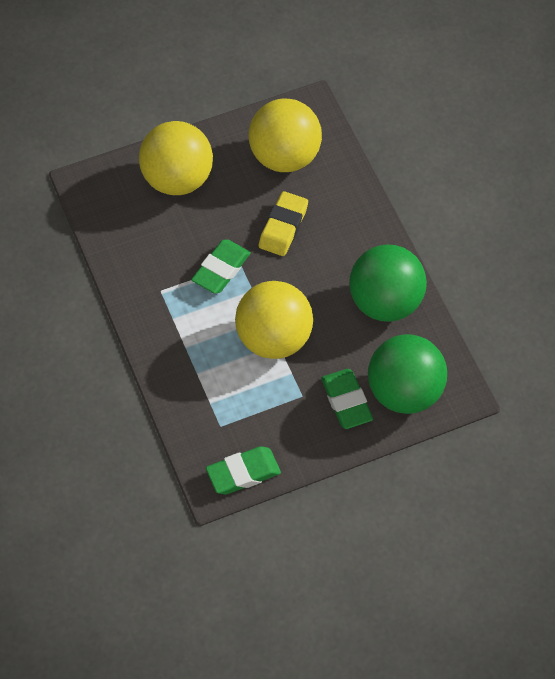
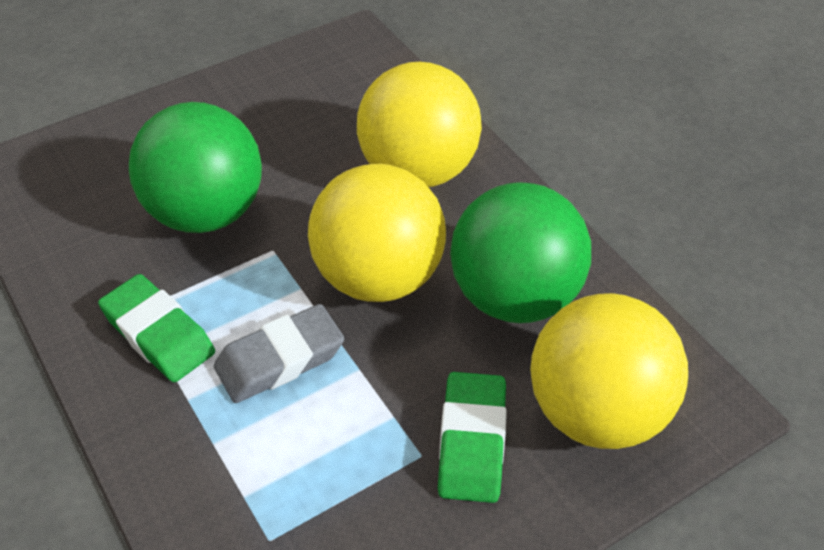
green eraser: [191,239,251,294] [206,446,281,494] [321,369,373,429] = 3 -> [98,274,215,382] [438,372,507,503] = 2
grey eraser: none = 0 -> [214,304,344,403] = 1
yellow eraser: [259,191,308,256] = 1 -> none = 0

